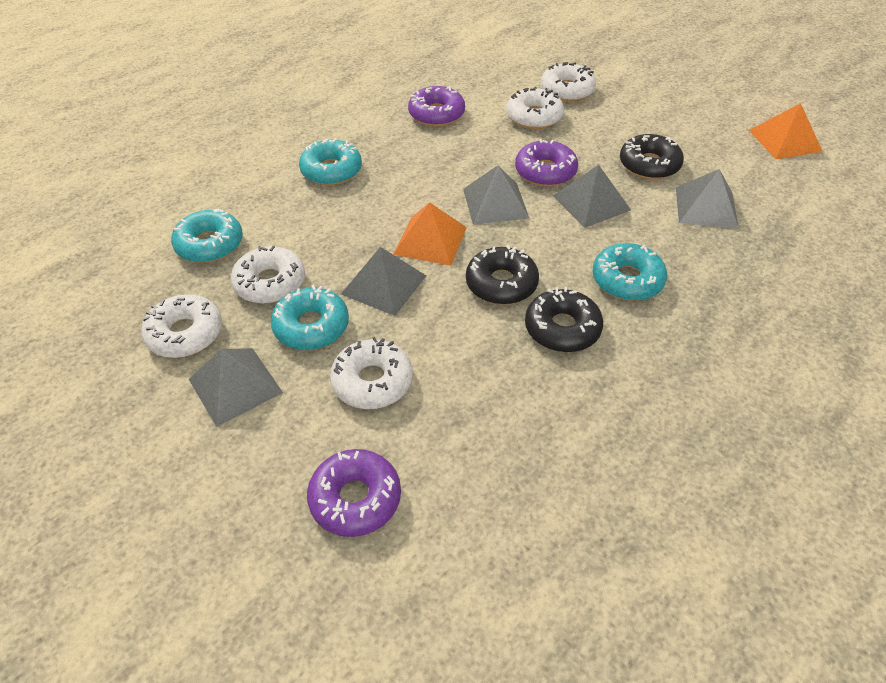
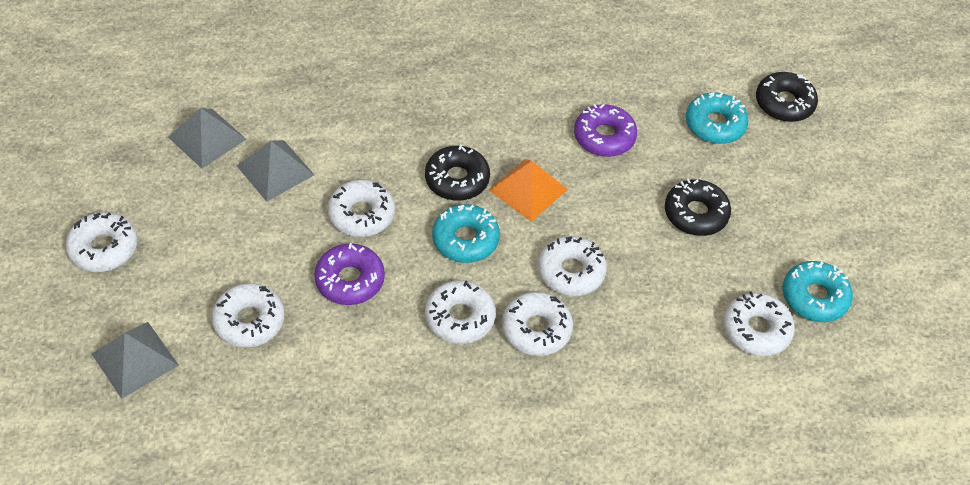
grey pyramid: [189,348,283,427] [341,247,426,316] [463,165,529,224] [553,165,631,228] [676,169,739,229] = 5 -> [92,322,179,399] [168,108,246,168] [237,140,314,202] = 3
orange pyramid: [393,202,467,266] [749,103,823,159] = 2 -> [489,159,568,222] = 1
purple donut: [307,449,401,537] [408,86,465,126] [515,139,578,186] = 3 -> [314,243,385,305] [574,104,637,157] = 2
turquoise donut: [171,208,243,263] [271,285,349,350] [299,138,362,185] [592,243,667,300] = 4 -> [432,204,500,263] [686,92,749,144] [783,261,853,322] = 3
white donut: [141,294,222,358] [231,246,305,304] [330,337,413,409] [506,87,564,129] [541,62,596,102] = 5 -> [66,212,138,272] [211,283,285,347] [328,180,395,237] [425,280,496,344] [502,292,573,356] [538,236,607,296] [723,292,795,356] = 7

